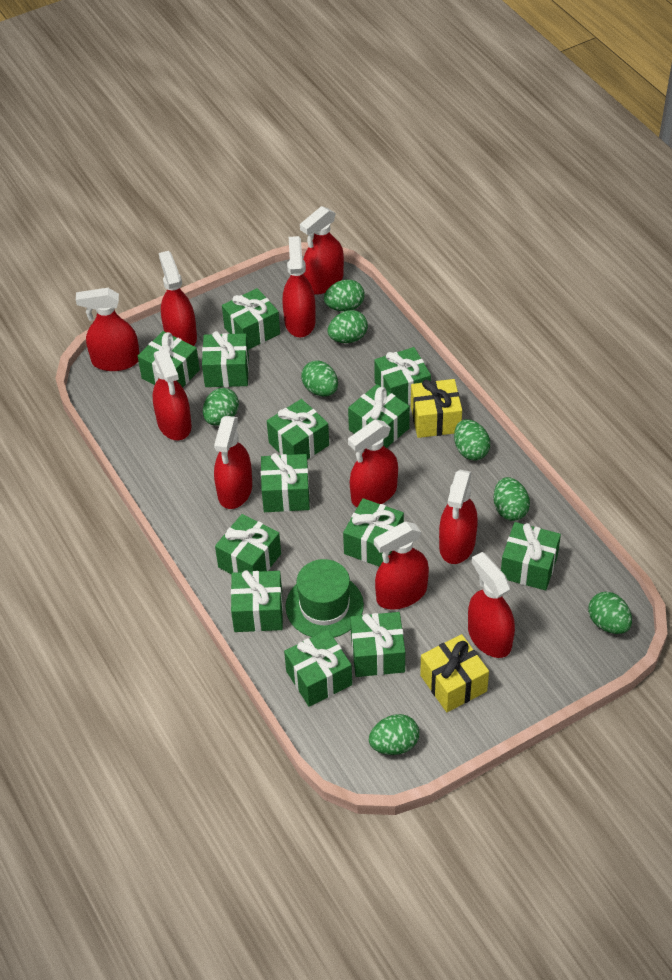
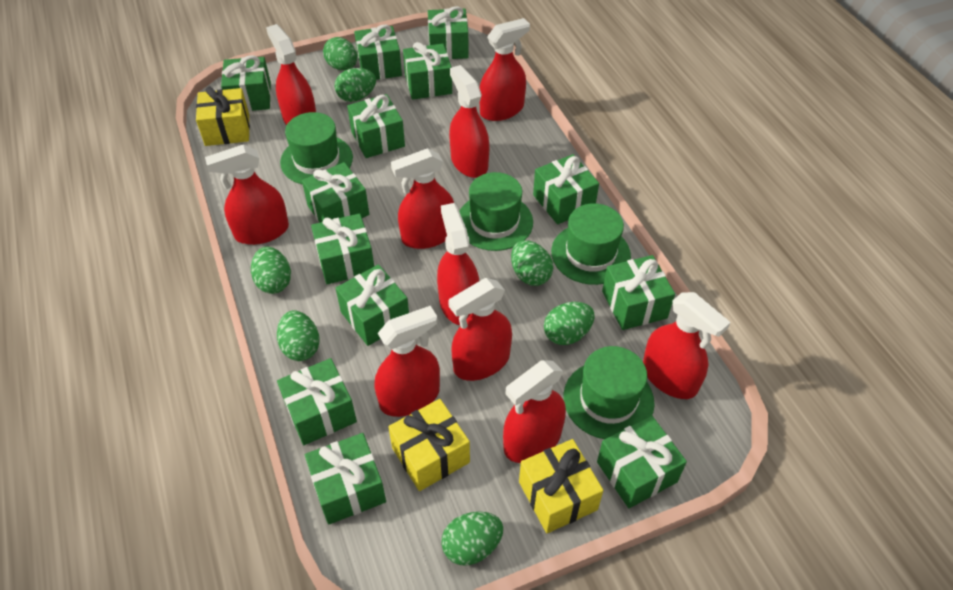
green egg: [203,388,239,426] [301,361,338,396] [324,280,365,311] [328,310,368,343] [369,714,419,755] [454,419,490,461] [494,477,530,521] [588,592,632,634] = 8 -> [251,247,291,294] [277,310,320,361] [323,37,357,70] [335,68,376,102] [442,512,503,566] [511,240,553,286] [544,302,594,345] = 7
green hat: [286,559,364,638] = 1 -> [280,112,353,185] [459,172,533,251] [551,203,631,285] [564,346,655,439] = 4
yellow gift: [411,379,462,438] [420,634,489,712] = 2 -> [196,87,250,146] [388,399,470,491] [519,439,604,533] = 3

